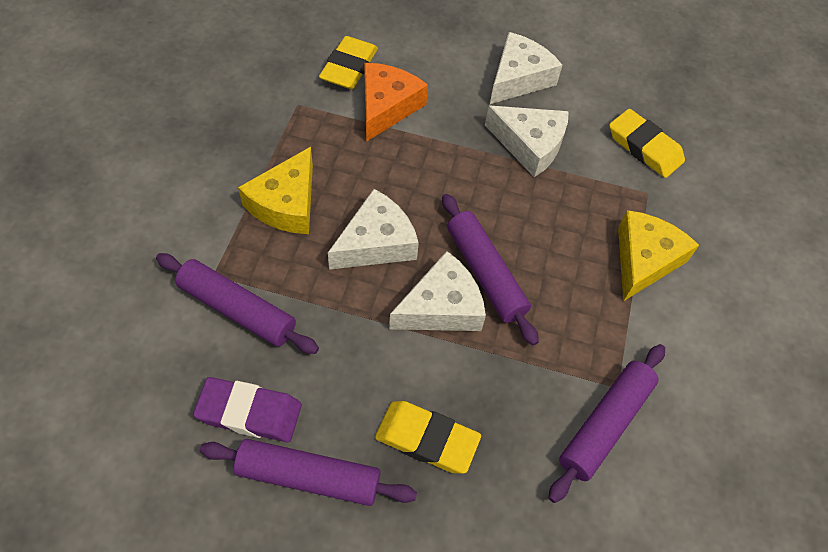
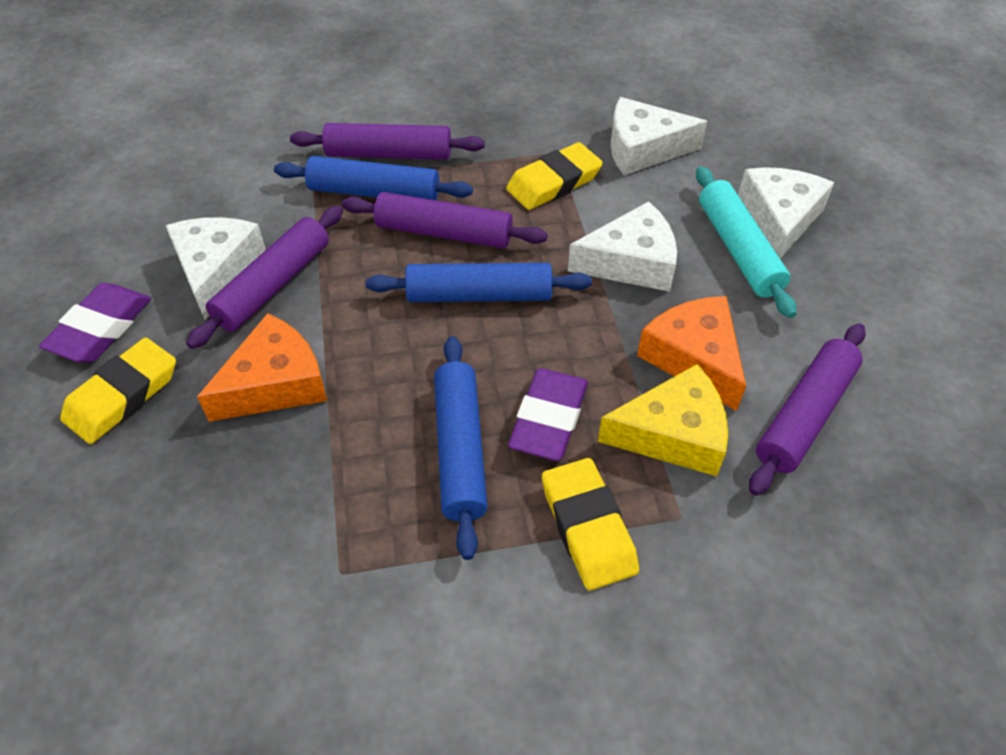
blue rolling pin: none = 0 -> [274,156,473,200] [366,263,592,302] [434,336,488,560] = 3
orange cheese: [364,63,428,142] = 1 -> [197,313,327,422] [637,296,746,411] = 2
purple eraser: [193,377,302,442] = 1 -> [39,283,151,363] [508,368,588,461] = 2
turquoise rolling pin: none = 0 -> [696,167,797,318] = 1
yellow cheese: [238,147,313,234] [618,210,699,301] = 2 -> [598,364,728,476] = 1

